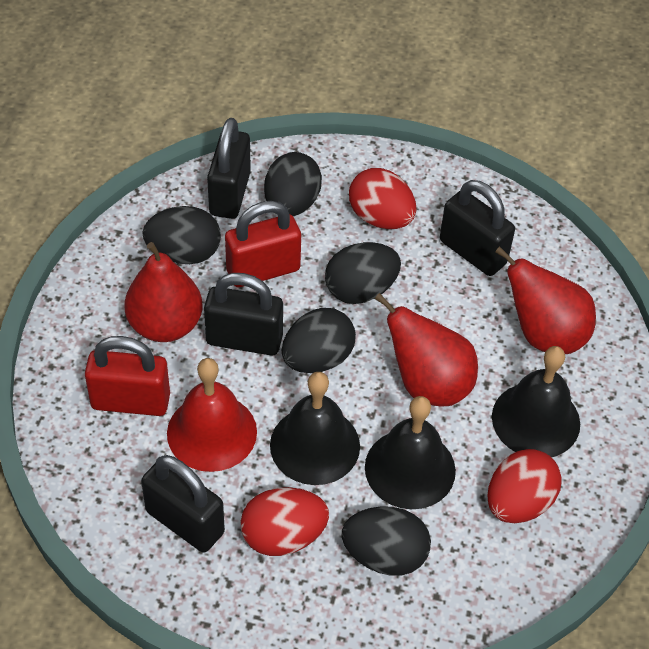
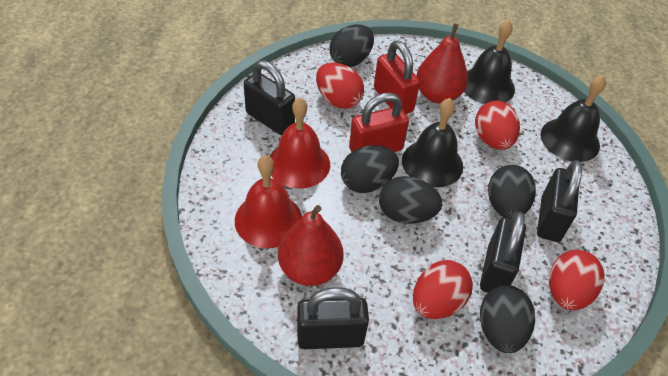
red bell: [167,358,257,472] = 1 -> [235,155,302,248] [269,98,330,189] = 2
red egg: [240,487,329,556] [349,168,416,229] [487,449,562,523] = 3 -> [316,63,364,109] [413,260,473,319] [475,101,520,150] [549,250,605,310] = 4
red pear: [125,242,203,342] [375,293,478,407] [495,246,596,354] = 3 -> [278,205,344,286] [416,23,468,104] = 2

